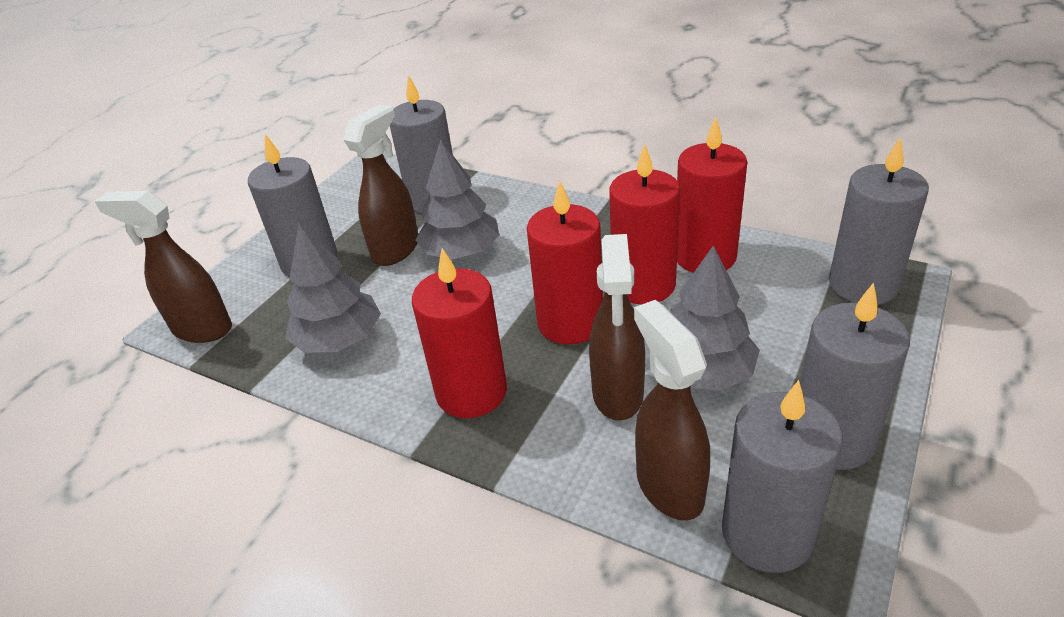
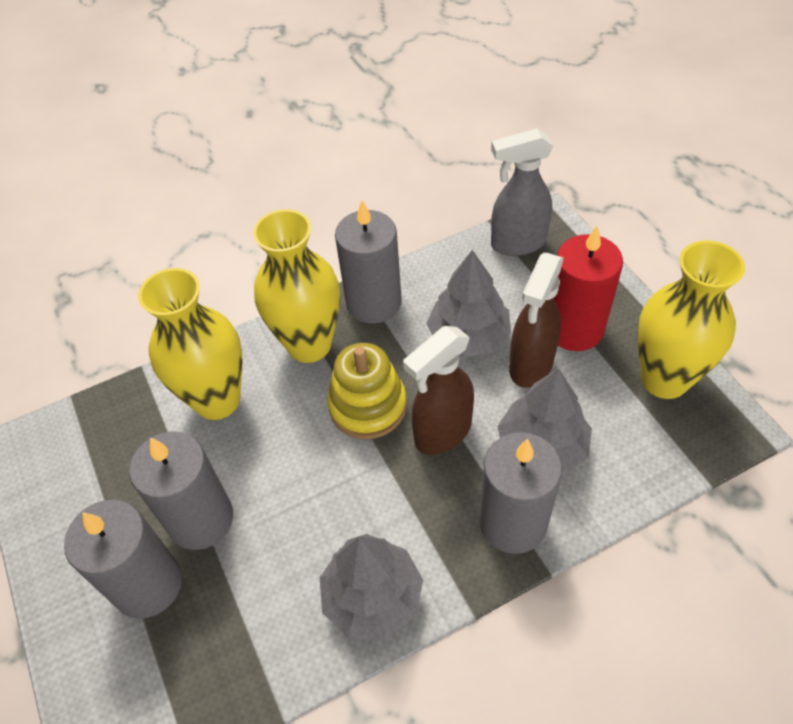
brown spray bottle: [95,191,232,343] [343,104,418,266] [589,234,645,421] [634,300,710,520] = 4 -> [403,326,474,455] [509,253,564,388] = 2
grey candle: [248,134,338,278] [390,75,453,213] [722,380,843,573] [800,283,910,470] [829,137,929,305] = 5 -> [64,500,182,619] [129,431,233,550] [335,200,402,324] [479,432,562,554] = 4
grey spray bottle: none = 0 -> [491,128,554,256] = 1
red candle: [412,248,507,418] [527,181,603,345] [609,145,680,304] [677,117,747,273] = 4 -> [553,225,623,351] = 1
yellow stacking toy: none = 0 -> [327,343,407,439] = 1
yellow vase: none = 0 -> [138,268,242,420] [253,209,340,363] [637,241,745,399] = 3

